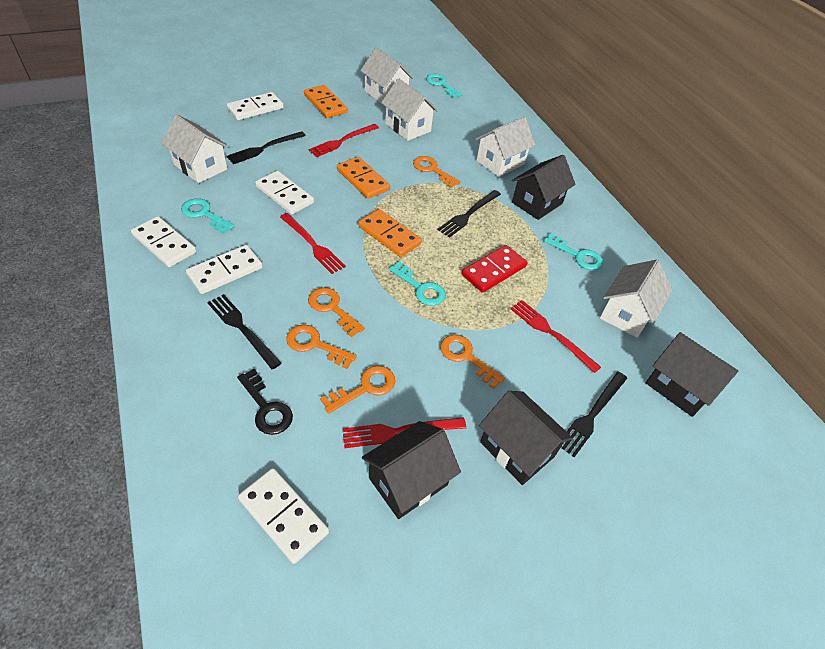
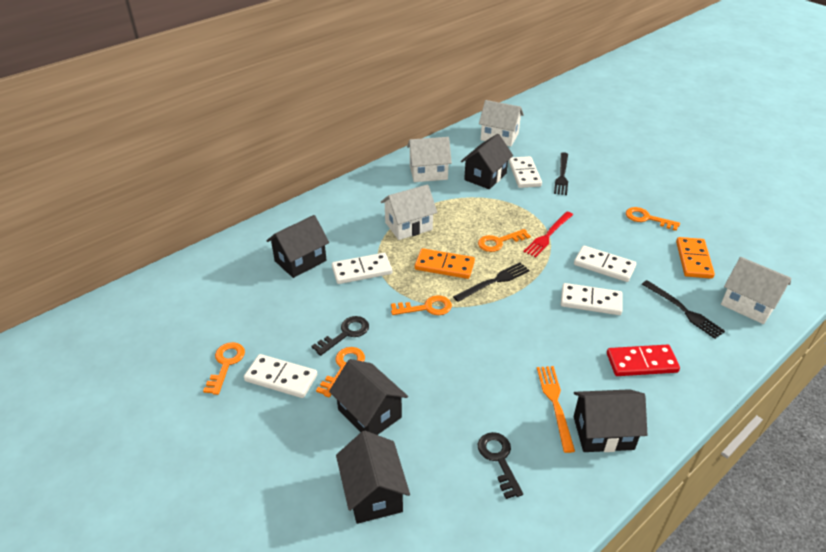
black fork: [207,294,281,369] [226,131,306,164] [438,190,501,238] [562,372,627,457] = 4 -> [453,263,530,302] [554,152,568,195] [642,280,725,339] = 3
black house: [362,421,461,519] [479,391,573,485] [512,155,576,220] [646,332,738,417] = 4 -> [267,215,329,278] [329,359,408,435] [336,431,410,524] [461,134,513,189] [574,389,647,452] = 5
black key: [237,369,293,435] = 1 -> [312,316,369,356] [478,432,523,499] = 2
orange domino: [304,85,348,118] [337,157,390,199] [358,209,422,257] = 3 -> [415,248,475,279] [676,237,715,279] = 2
orange fork: none = 0 -> [537,366,575,453] = 1
red fork: [280,213,346,274] [308,124,379,157] [342,417,466,448] [510,300,601,373] = 4 -> [524,212,573,257] = 1
turquoise key: [181,198,235,234] [389,261,446,306] [426,74,462,98] [544,233,603,270] = 4 -> none = 0
white house: [162,114,229,183] [360,48,414,107] [381,78,438,141] [475,116,535,177] [600,259,673,338] = 5 -> [381,184,437,240] [407,137,452,182] [479,100,524,146] [721,257,791,324] = 4

